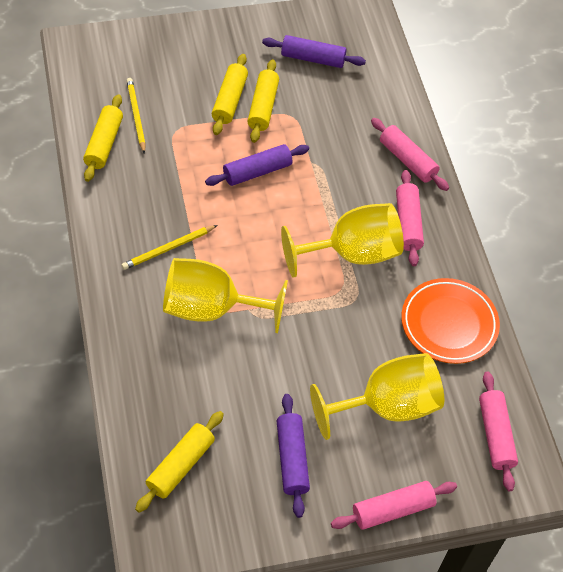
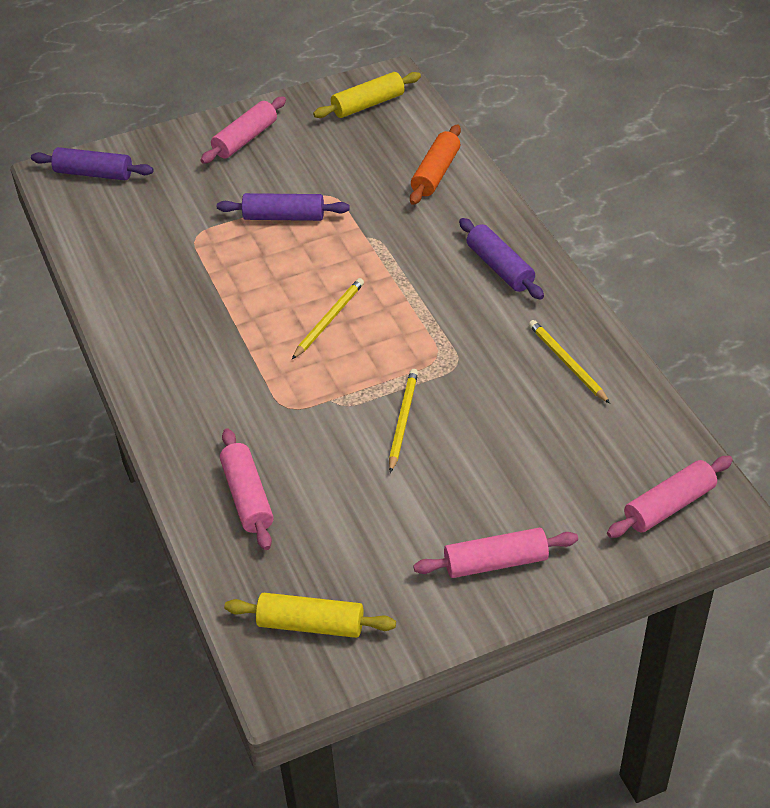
orange plate: [401,278,500,364] = 1 -> none = 0
orange rolling pin: none = 0 -> [410,124,461,205] = 1
yellow goblet: [163,258,288,333] [281,203,404,278] [310,353,444,440] = 3 -> none = 0
yellow pencil: [122,225,217,270] [127,78,146,154] = 2 -> [292,278,364,359] [389,369,418,473] [529,320,610,404] = 3
yellow rolling pin: [83,94,123,182] [135,411,224,513] [212,54,248,135] [247,59,279,143] = 4 -> [224,593,396,638] [313,72,421,118] = 2

